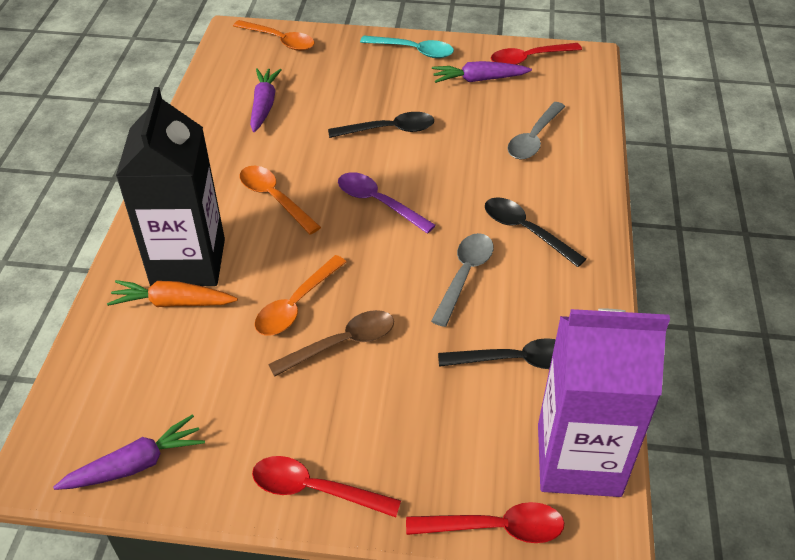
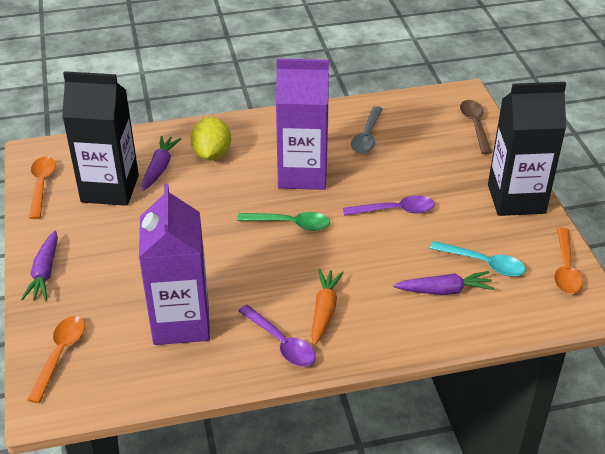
black carton: [116,87,225,286] = 1 -> [62,71,139,206] [488,82,566,216] = 2
black spoon: [328,112,434,138] [438,338,556,369] [485,197,586,267] = 3 -> none = 0
green spoon: none = 0 -> [237,212,330,231] = 1
grey spoon: [431,233,494,327] [507,102,565,159] = 2 -> [351,106,383,154] = 1
purple carton: [538,308,670,497] = 1 -> [139,184,210,345] [276,58,329,190] = 2
purple spoon: [338,172,436,234] = 1 -> [238,305,316,367] [343,195,435,216] = 2
red spoon: [252,456,401,517] [406,502,564,543] [491,43,582,65] = 3 -> none = 0
yellow lemon: none = 0 -> [190,117,231,161] = 1

